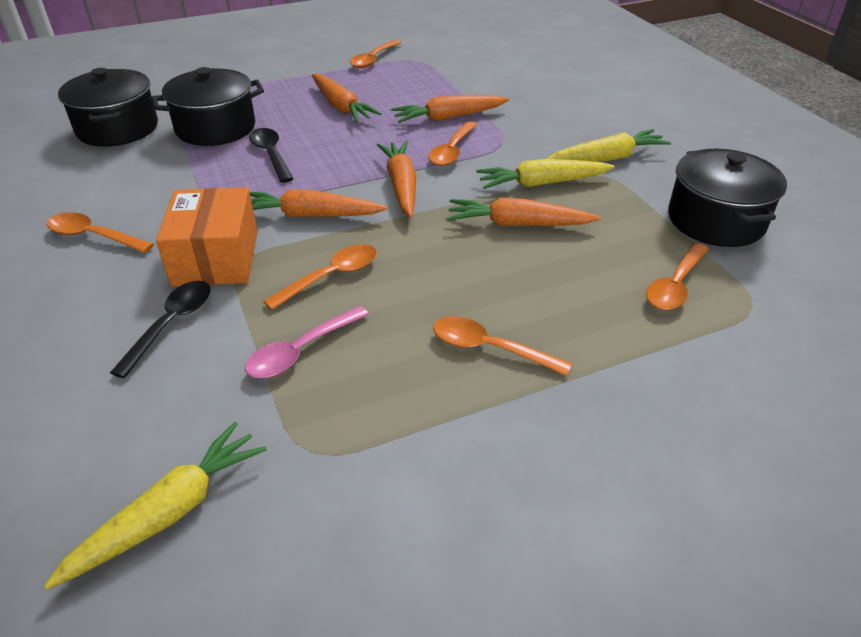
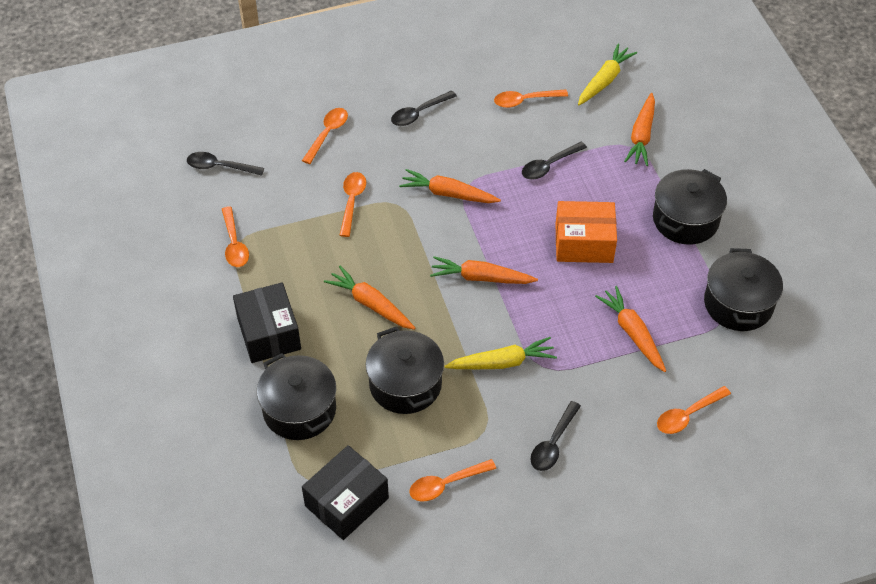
black box: none = 0 -> [233,282,301,363] [302,445,389,540] = 2
black pot: [58,68,158,147] [152,67,264,146] [668,148,787,247] = 3 -> [257,353,336,440] [366,326,444,414] [653,169,727,245] [704,248,783,331] = 4
black spoon: [110,281,211,379] [249,128,293,183] = 2 -> [187,152,264,176] [391,91,457,126] [522,142,587,179] [530,401,581,471] = 4
pink spoon: [245,306,369,378] = 1 -> none = 0
yellow carrot: [44,422,267,590] [476,159,615,189] [547,129,671,162] = 3 -> [445,337,557,369] [578,44,637,105] = 2

